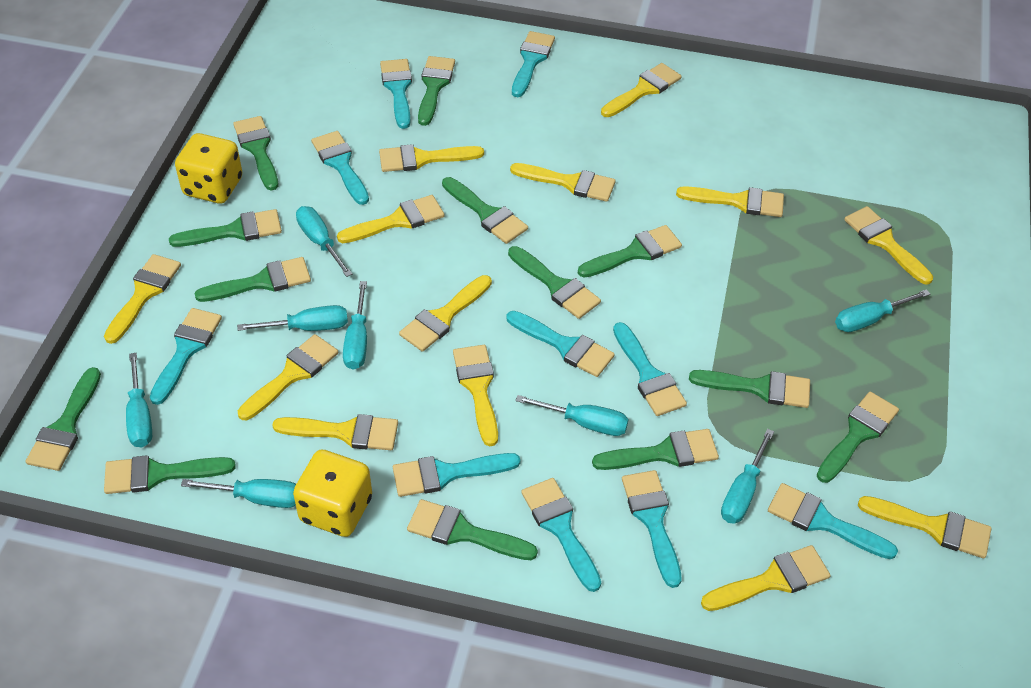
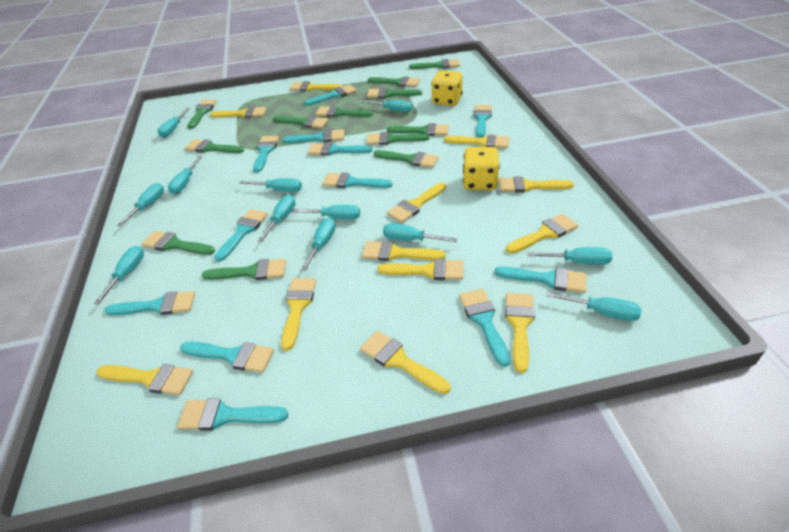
green brush: [26,367,101,471] [104,455,236,494] [169,209,282,247] [194,257,311,302] [233,116,278,191] [407,499,538,560] [418,56,455,126] [442,177,528,244] [508,246,601,319] [578,225,682,278] [592,429,719,470] [689,370,810,408] [817,391,899,483] = 13 -> [142,231,215,255] [185,139,244,153] [187,100,217,129] [202,259,286,280] [273,116,329,128] [316,106,373,117] [367,88,422,98] [367,132,430,145] [368,76,420,87] [374,150,439,168] [387,123,449,136] [409,59,460,69] = 12
turquoise brush: [150,308,222,405] [311,131,369,205] [380,59,412,129] [393,453,521,497] [506,311,615,377] [512,31,555,97] [521,478,601,592] [613,322,687,416] [622,470,682,588] [768,483,898,559] = 10 -> [104,291,195,315] [177,398,288,430] [180,342,274,373] [214,209,268,262] [253,136,279,172] [283,129,344,143] [304,85,357,106] [308,142,372,155] [323,173,393,188] [459,289,511,367] [473,105,492,138] [494,266,586,293] = 12
turquoise screwdriver: [126,353,152,447] [181,479,296,508] [237,305,348,331] [296,206,352,277] [343,281,367,370] [515,395,629,436] [721,429,774,524] [835,289,930,332] = 8 -> [94,246,144,304] [117,183,164,227] [157,108,190,138] [168,156,202,194] [239,178,302,192] [258,195,296,242] [291,205,360,220] [301,218,336,271] [362,100,413,112] [383,223,457,242] [527,247,612,265] [546,292,642,321] = 12
yellow brush: [104,254,181,344] [238,334,338,420] [272,414,398,450] [337,195,445,243] [379,144,484,172] [399,275,492,352] [453,345,498,447] [510,163,616,202] [601,63,682,117] [676,186,784,217] [701,545,831,611] [844,206,933,285] [858,496,991,558] = 13 -> [96,364,194,395] [210,107,267,118] [281,278,316,350] [290,81,342,91] [360,331,450,394] [362,241,446,261] [377,259,463,280] [387,182,446,223] [444,135,510,149] [498,176,574,193] [505,293,535,373] [506,214,578,254] = 12

